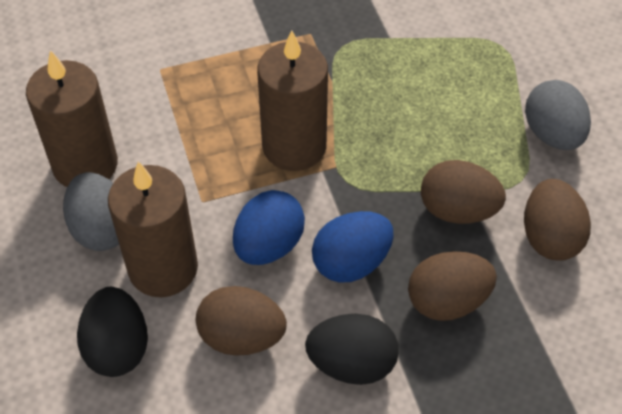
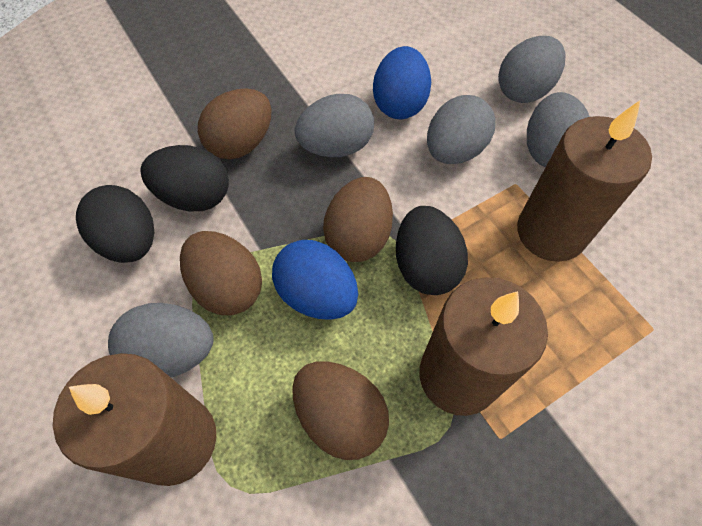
black egg: [77,287,148,377] [305,314,399,385] = 2 -> [76,185,154,263] [140,145,229,211] [396,206,468,295] = 3
grey egg: [63,172,119,251] [525,80,591,150] = 2 -> [108,303,214,377] [295,94,374,157] [427,95,495,164] [498,36,566,103] [527,92,590,167] = 5

